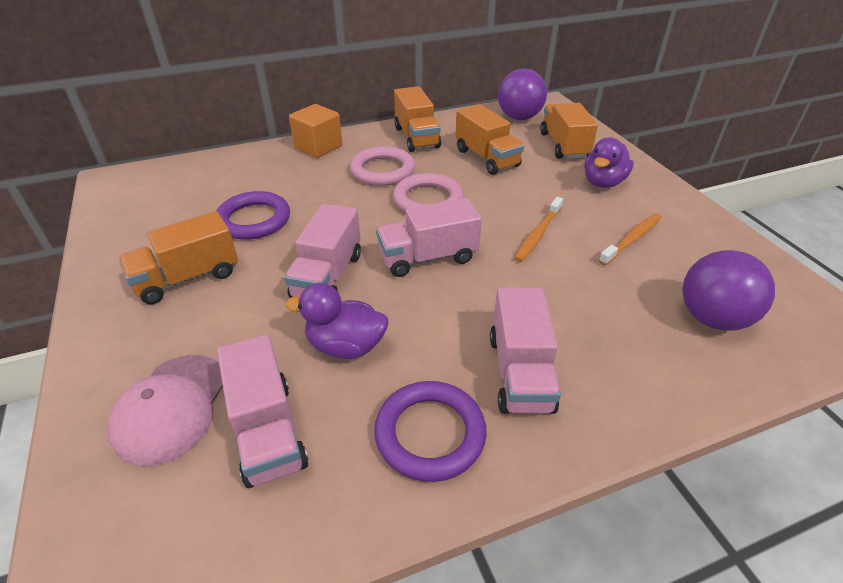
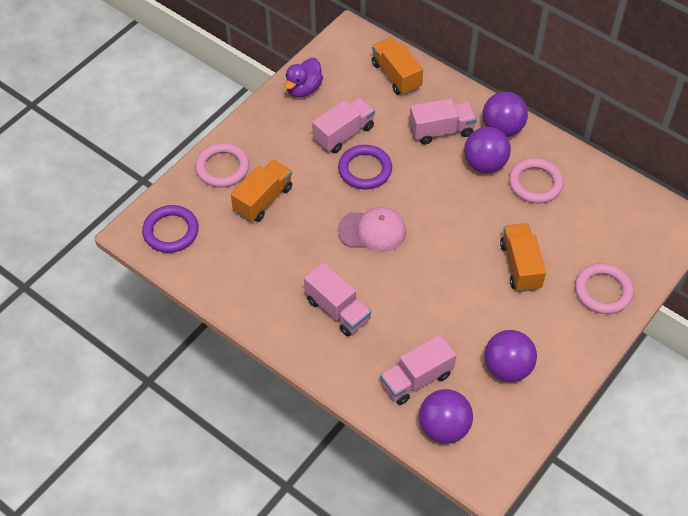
orange cube: [289,104,343,158] = 1 -> none = 0
orange toothbrush: [514,197,563,262] [599,213,662,266] = 2 -> none = 0
orange truck: [118,211,238,304] [394,86,441,152] [455,104,524,175] [540,103,598,159] = 4 -> [231,160,292,222] [372,38,423,95] [500,223,546,292] = 3
pink ring: [350,146,415,186] [393,173,463,212] = 2 -> [195,143,249,187] [509,158,564,203] [575,263,634,314] = 3
purple ball: [498,69,547,120] [682,250,775,331] = 2 -> [419,389,473,444] [464,127,511,173] [482,92,528,137] [484,330,537,382] = 4
purple duck: [285,283,388,359] [584,137,634,188] = 2 -> [284,58,323,97] = 1

